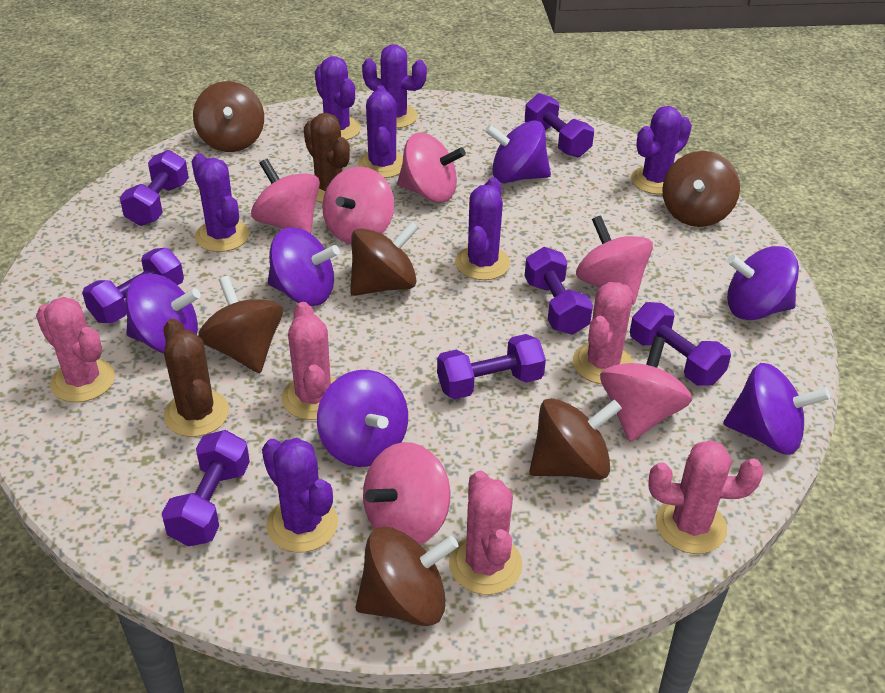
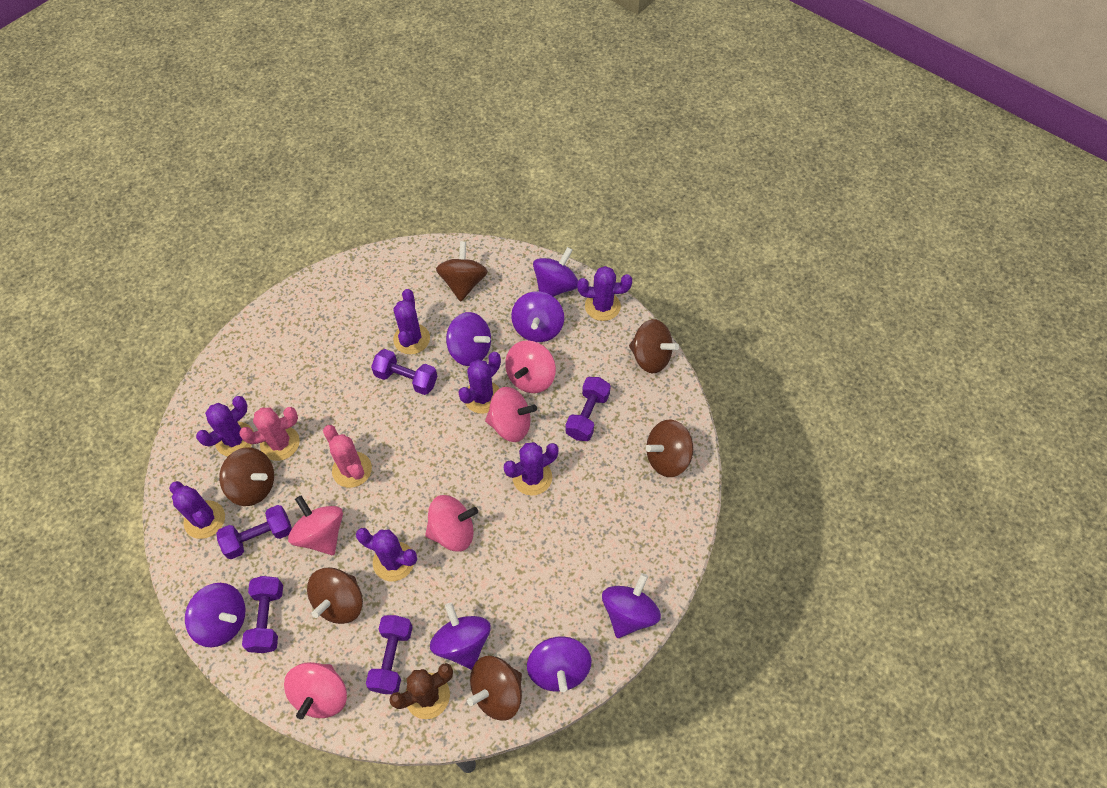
brown cactus: [163,318,229,437] [304,113,350,203] = 2 -> [389,663,453,719] = 1
pink cactus: [36,297,115,402] [282,302,336,420] [449,470,523,595] [573,282,634,384] [648,440,764,554] = 5 -> [239,407,300,461] [323,425,372,488] = 2
pink spinning top: [251,159,320,234] [322,167,394,244] [363,442,450,545] [397,133,466,203] [576,215,653,305] [600,336,692,442] = 6 -> [284,662,347,719] [288,495,343,555] [425,495,478,552] [485,387,537,442] [505,340,556,393] = 5
purple dumbbell: [82,248,184,323] [120,150,189,226] [162,430,250,546] [437,334,546,399] [525,93,594,157] [525,247,593,335] [630,302,731,386] = 7 -> [216,505,292,559] [242,576,283,653] [366,615,413,694] [371,349,437,395] [565,377,611,441] = 5
purple spinning top: [125,274,201,353] [268,227,340,306] [317,370,408,467] [485,120,551,183] [723,363,830,455] [727,246,799,320] = 6 -> [185,583,245,647] [430,602,491,670] [446,312,491,366] [511,291,564,342] [527,636,592,692] [533,247,578,297] [602,573,661,638] = 7

